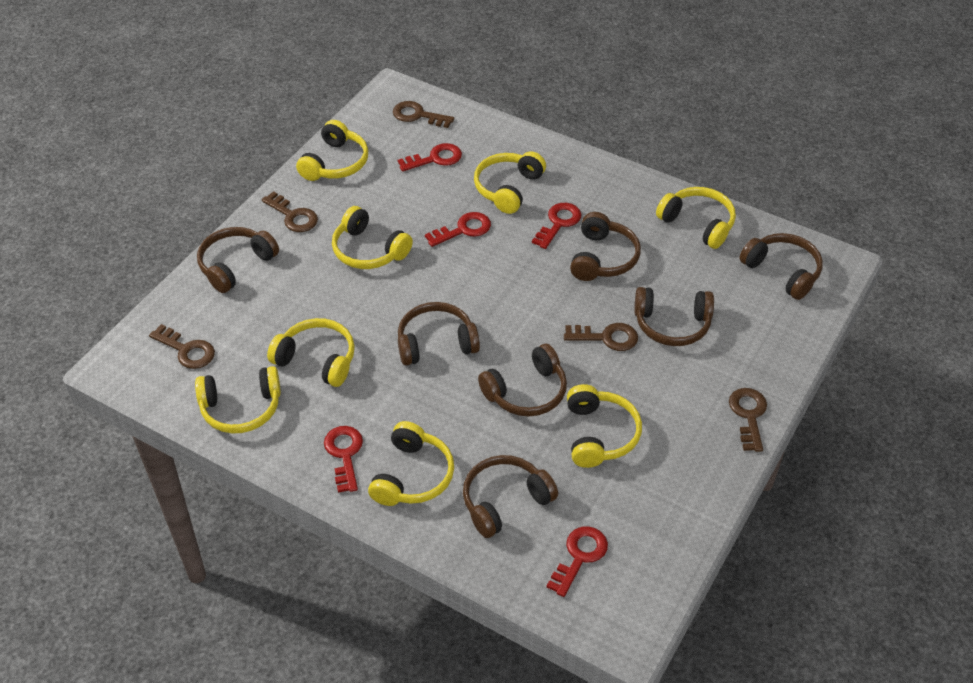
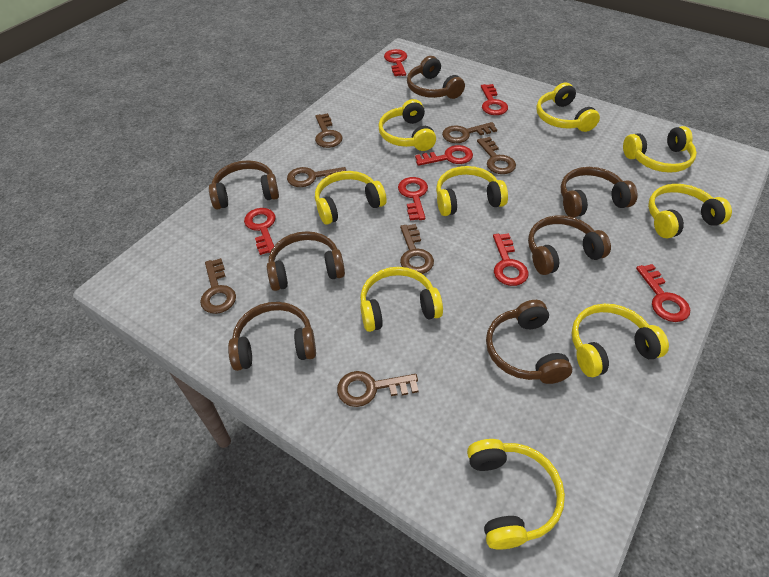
brown key: [149,324,215,369] [261,191,318,232] [393,101,454,128] [564,323,638,351] [729,388,767,452] = 5 -> [200,258,236,314] [287,167,346,187] [315,113,342,148] [337,371,419,407] [400,224,434,274] [442,122,497,143] [477,137,516,174] = 7
red key: [324,426,363,493] [398,143,462,172] [425,212,491,247] [532,203,581,249] [547,526,608,597] = 5 -> [244,208,276,255] [384,49,407,76] [398,177,428,221] [415,145,473,166] [481,84,508,115] [493,233,529,286] [636,264,690,322] = 7
yellow headphones: [195,366,281,433] [267,318,355,387] [296,120,368,181] [332,206,413,269] [368,421,454,506] [474,151,546,214] [567,384,642,468] [656,187,736,249] = 8 -> [315,171,387,225] [360,267,443,332] [378,99,436,151] [436,166,508,216] [467,439,565,550] [536,83,600,132] [572,304,669,377] [623,126,697,173] [648,184,732,238] = 9

